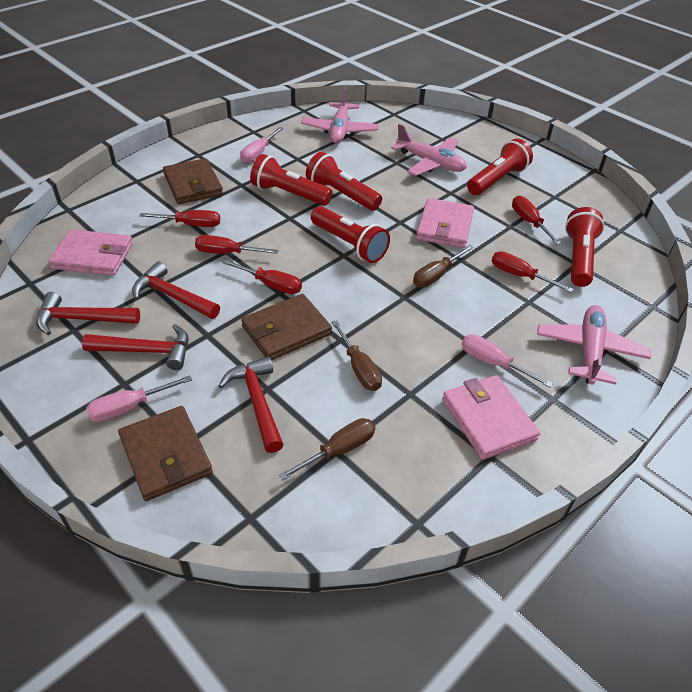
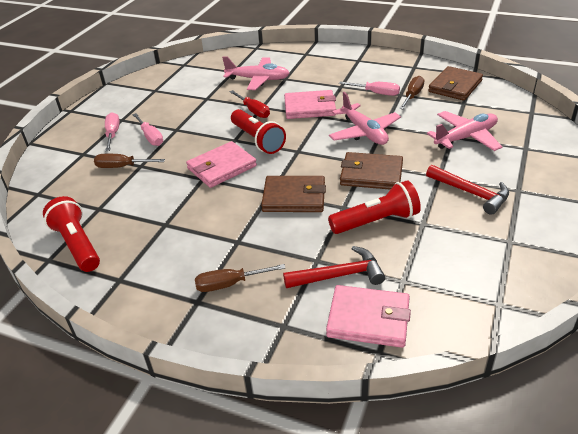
red flashlight: [250,154,333,206] [306,151,382,211] [311,206,390,263] [467,139,533,195] [565,207,605,287] = 5 -> [43,196,100,272] [231,109,286,154] [328,180,421,234] = 3
red hammer: [36,292,140,335] [82,324,188,370] [132,262,220,319] [218,357,284,453] = 4 -> [283,246,385,288] [426,165,509,215] = 2
red screwdriver: [139,210,220,227] [195,235,279,254] [223,260,302,294] [492,251,573,292] [512,196,562,245] = 5 -> [229,90,270,118] = 1

